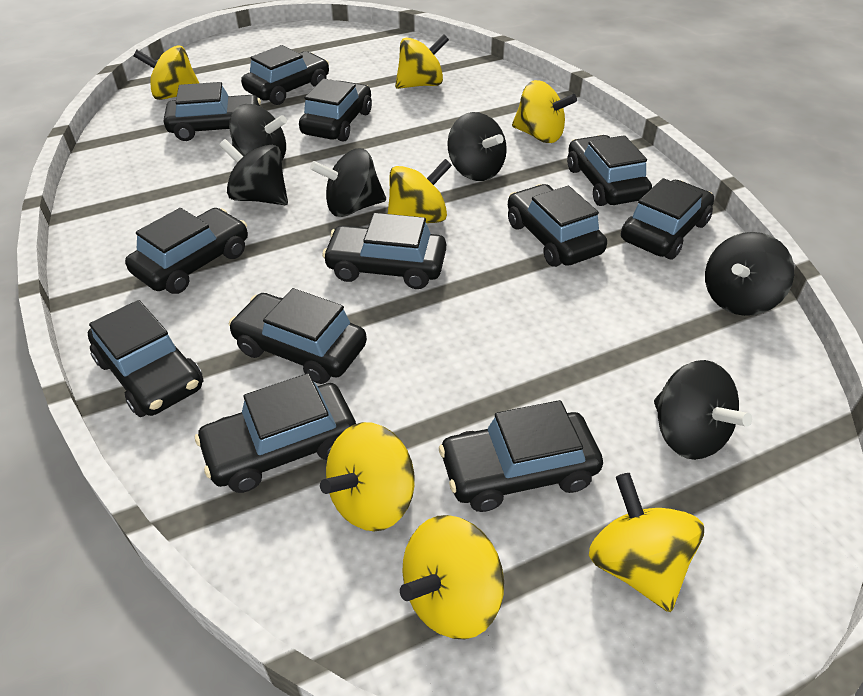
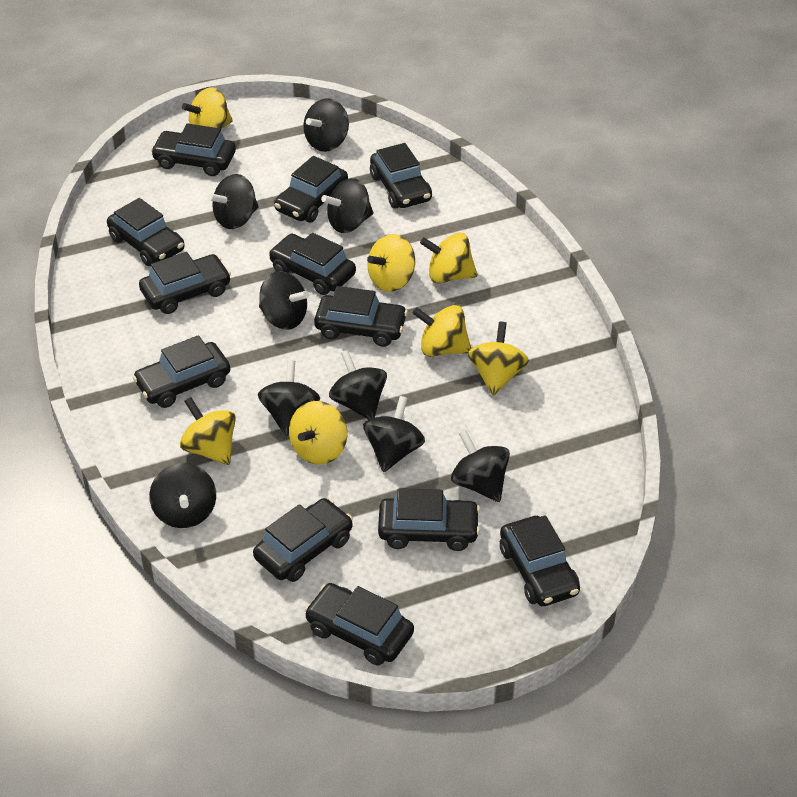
black spinning top: [219,139,288,205] [229,104,287,160] [310,148,386,217] [447,112,507,181] [654,360,752,460] [705,232,794,316] = 6 -> [149,463,216,528] [208,174,259,229] [258,360,320,437] [259,271,309,330] [303,98,349,152] [321,178,373,233] [329,350,387,420] [363,396,425,472] [451,430,510,502] = 9

